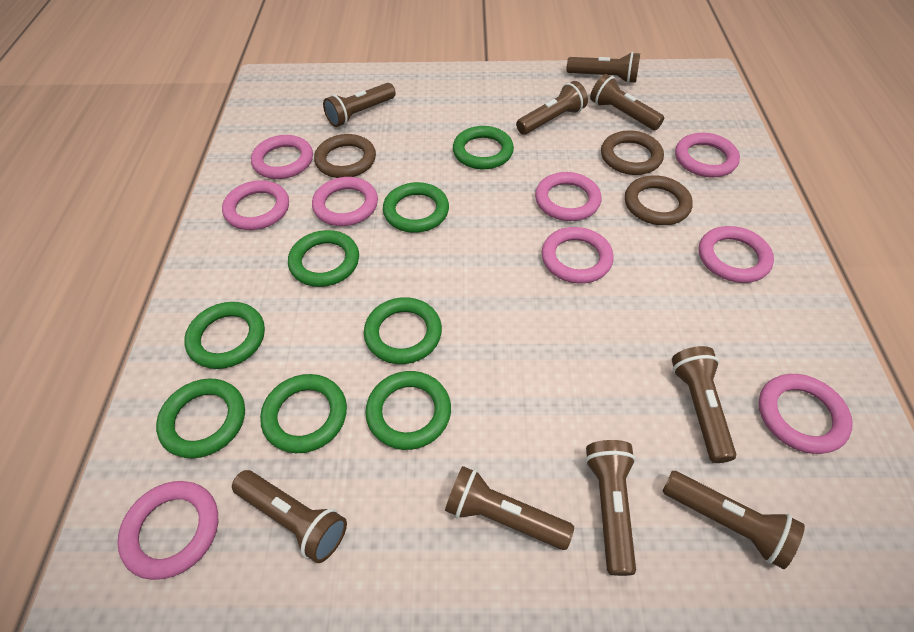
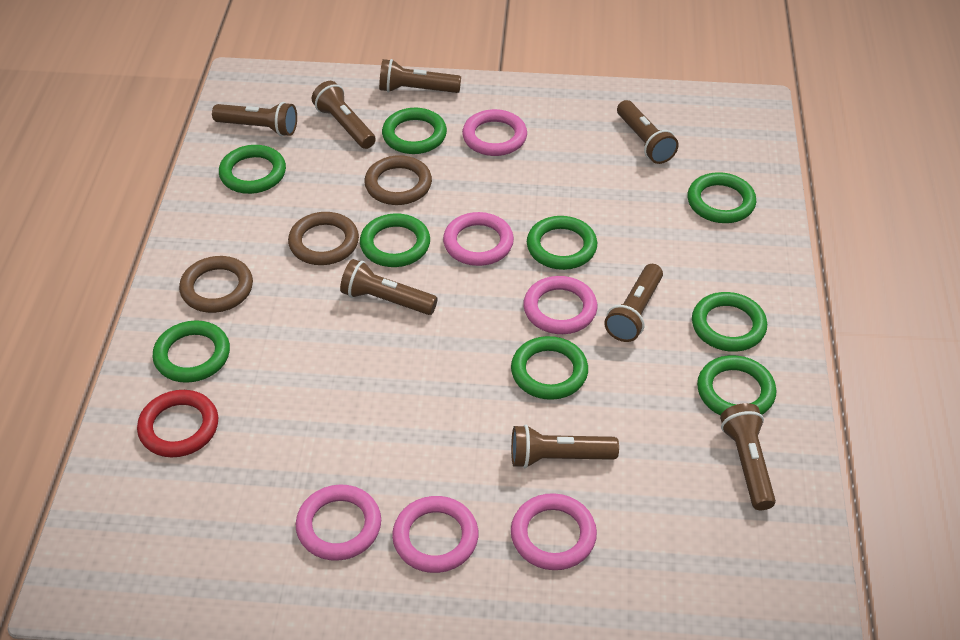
brown flashlight: [232,470,347,563] [323,83,396,127] [445,466,574,550] [516,81,588,134] [566,52,640,83] [585,440,636,576] [590,74,664,130] [662,471,805,569] [672,346,736,463] = 9 -> [212,102,297,136] [312,81,376,149] [340,259,438,315] [379,59,461,93] [511,425,619,468] [604,264,663,342] [617,100,679,164] [720,403,776,510] = 8
green ring: [156,379,245,458] [184,302,265,369] [260,374,347,453] [288,230,359,287] [364,297,442,364] [365,371,451,450] [383,182,449,233] [453,126,514,170] = 8 -> [152,320,230,383] [219,145,286,194] [360,213,430,267] [382,108,447,154] [511,336,588,400] [527,216,597,270] [687,172,756,223] [692,292,767,352] [697,355,776,416] = 9
pink ring: [117,481,218,580] [222,180,289,230] [251,135,313,179] [312,177,378,226] [535,172,601,221] [541,227,614,284] [675,133,740,177] [699,226,774,283] [759,374,853,454] = 9 -> [296,485,381,561] [392,496,478,573] [443,212,514,266] [462,109,527,156] [511,493,597,570] [523,276,597,334] = 6
red ring: none = 0 -> [137,390,218,457] = 1

